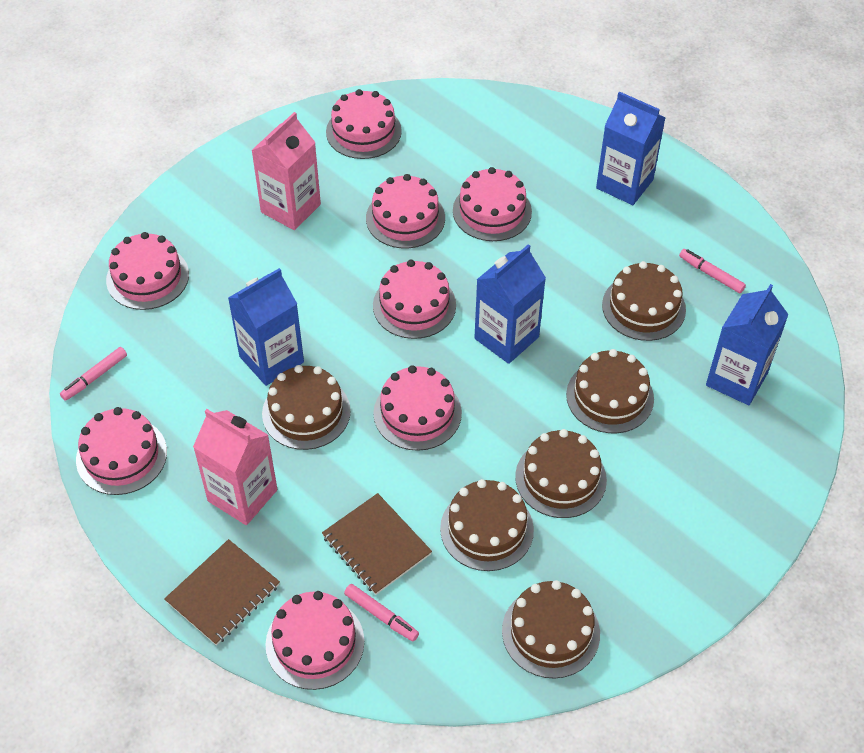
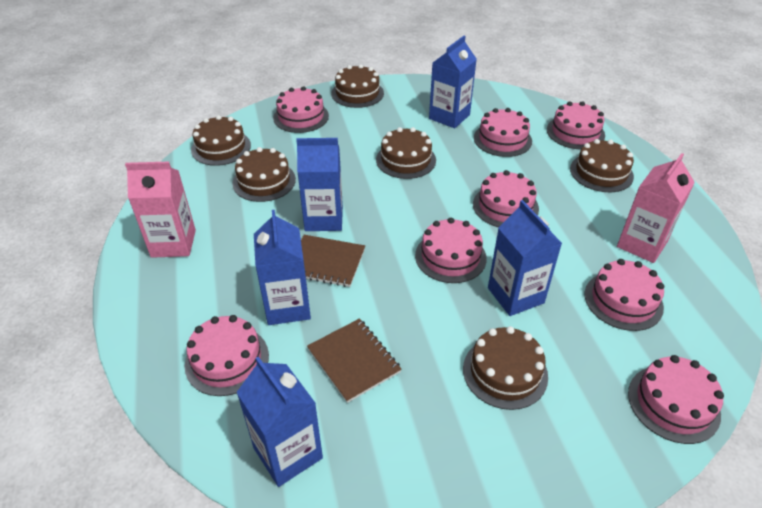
blue carton: [228,268,304,386] [474,244,546,364] [596,91,666,205] [706,284,789,405] = 4 -> [236,356,323,487] [254,210,311,325] [296,138,343,231] [429,36,477,128] [488,200,562,316] = 5
pink marker: [60,347,127,401] [344,584,419,641] [679,249,746,293] = 3 -> none = 0

